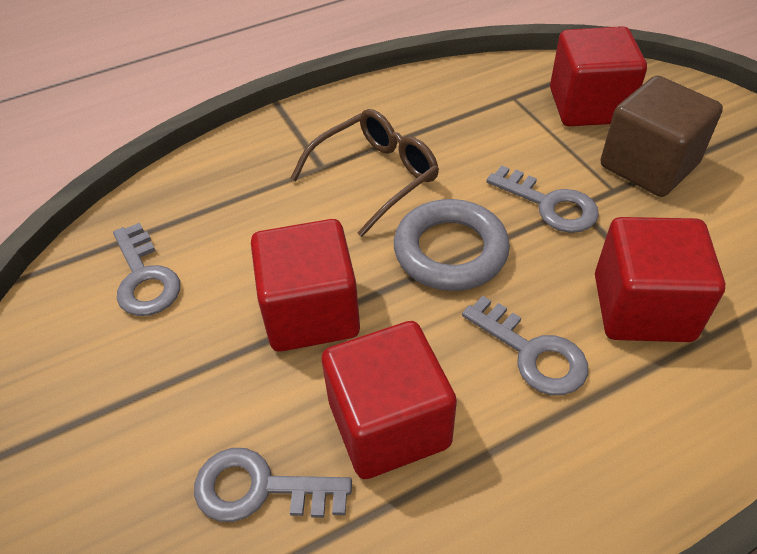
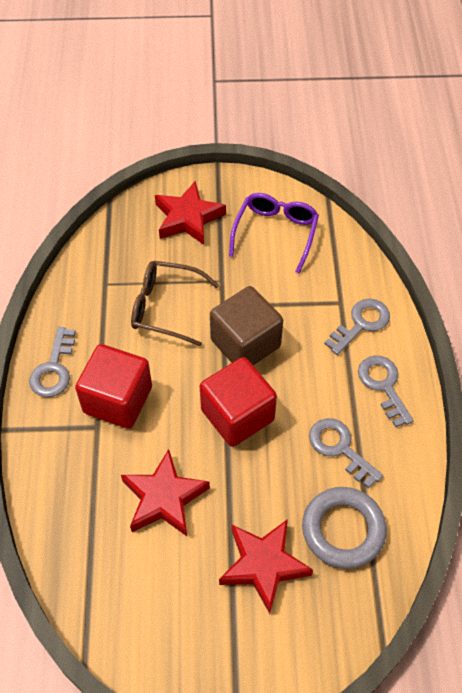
purple glasses: none = 0 -> [229,193,319,274] = 1
red cube: [251,219,360,352] [322,321,457,479] [550,26,647,126] [595,217,725,342] = 4 -> [75,344,152,429] [200,357,277,447] = 2
red star: none = 0 -> [121,449,210,536] [155,181,226,245] [219,519,313,614] = 3

